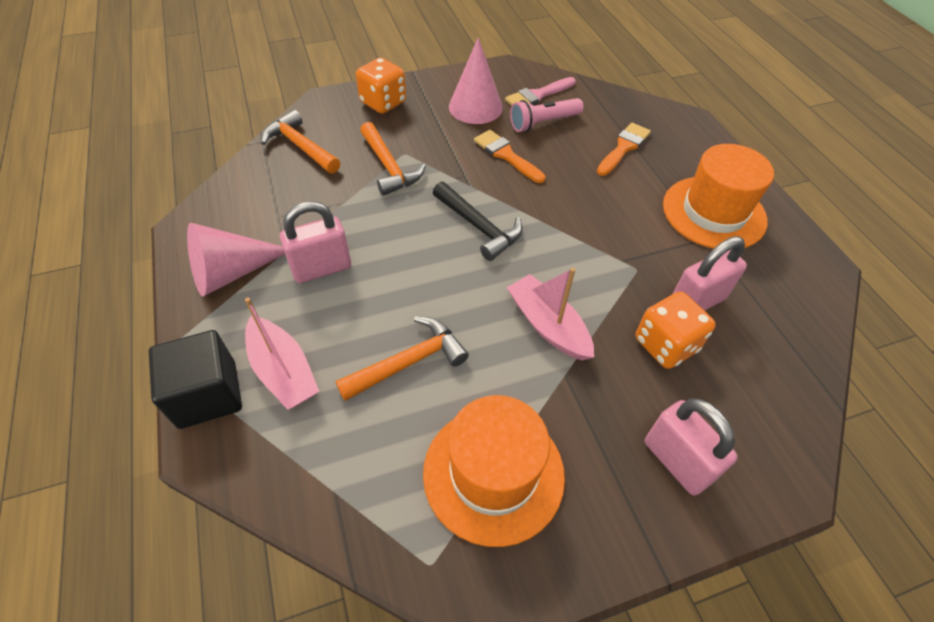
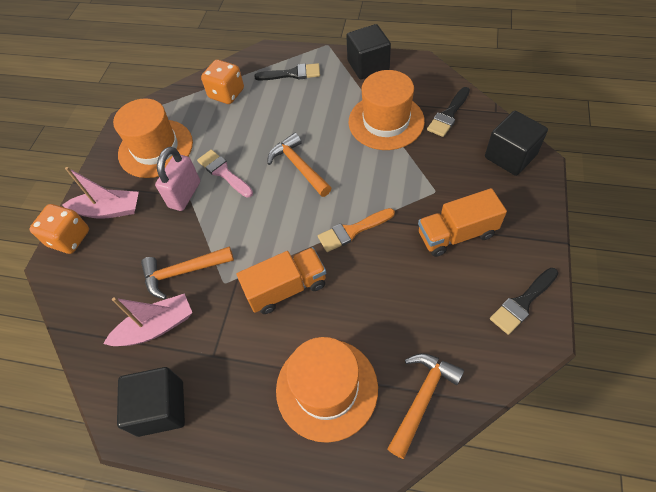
black brush: none = 0 -> [254,63,320,81] [427,87,470,137] [490,268,558,335] = 3
black cube: [149,330,242,429] = 1 -> [117,367,185,437] [346,24,391,79] [485,111,548,176] = 3
black hammer: [433,182,523,261] = 1 -> none = 0
orange brush: [474,130,546,183] [597,123,651,176] = 2 -> [318,208,395,252] = 1
orange hat: [423,395,565,547] [663,144,774,249] = 2 -> [113,99,193,178] [276,337,378,443] [348,70,425,150] = 3
orange truck: none = 0 -> [237,247,326,314] [418,188,507,257] = 2
pink cone: [187,223,285,297] [449,37,503,124] = 2 -> none = 0
pink flashlight: [510,98,584,132] = 1 -> none = 0
pink padlock: [280,201,351,283] [645,399,738,495] [673,236,747,311] = 3 -> [155,147,200,211] = 1

